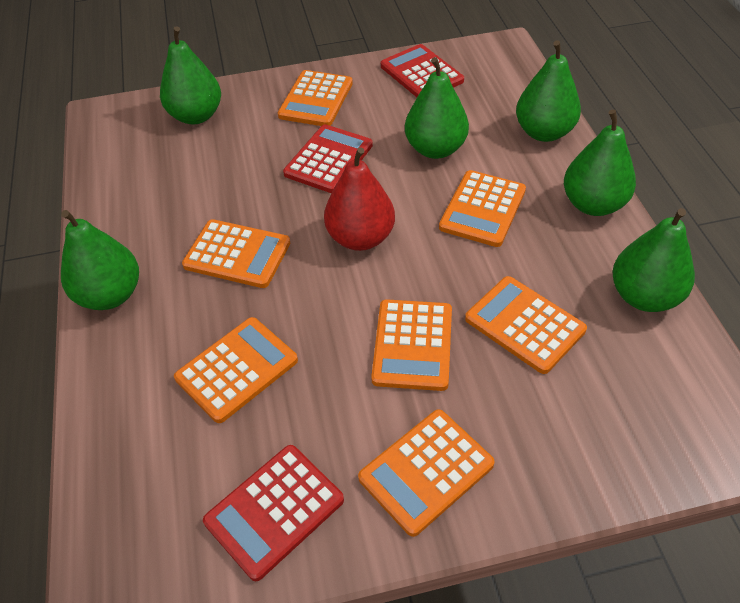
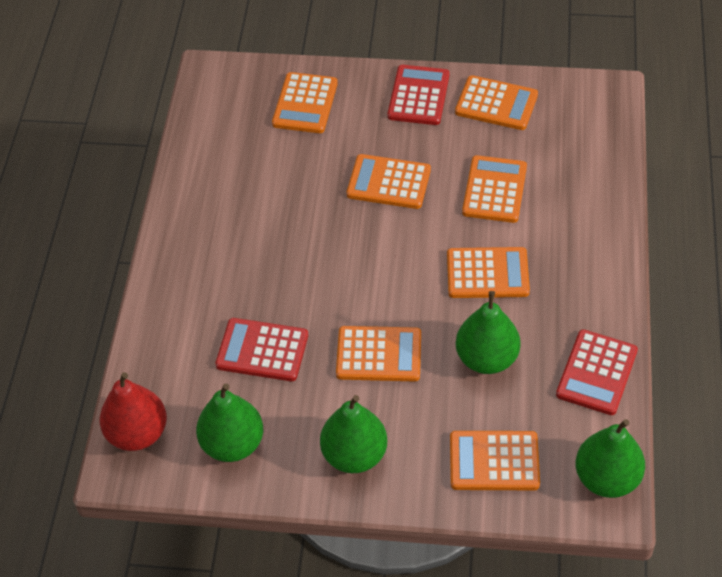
green pear: [61,210,139,310] [160,26,221,125] [405,57,469,159] [516,40,581,142] [564,109,636,216] [612,208,695,312] = 6 -> [196,383,263,462] [320,395,387,473] [456,291,521,374] [575,419,645,498] = 4

